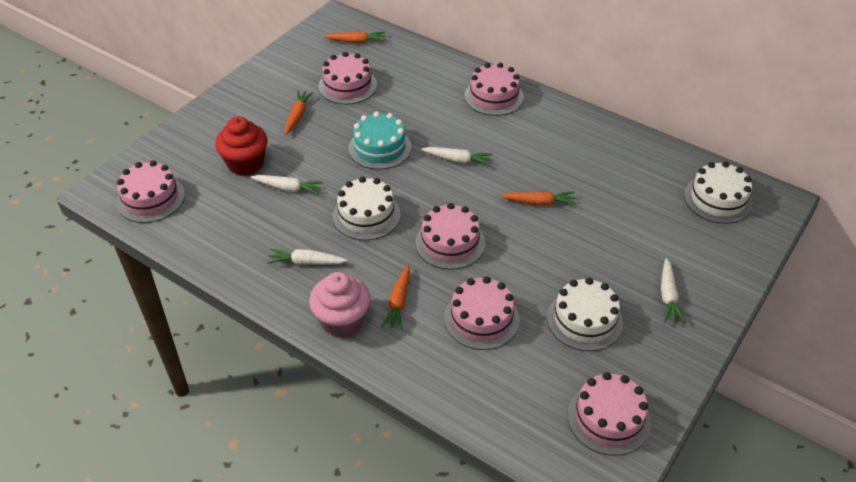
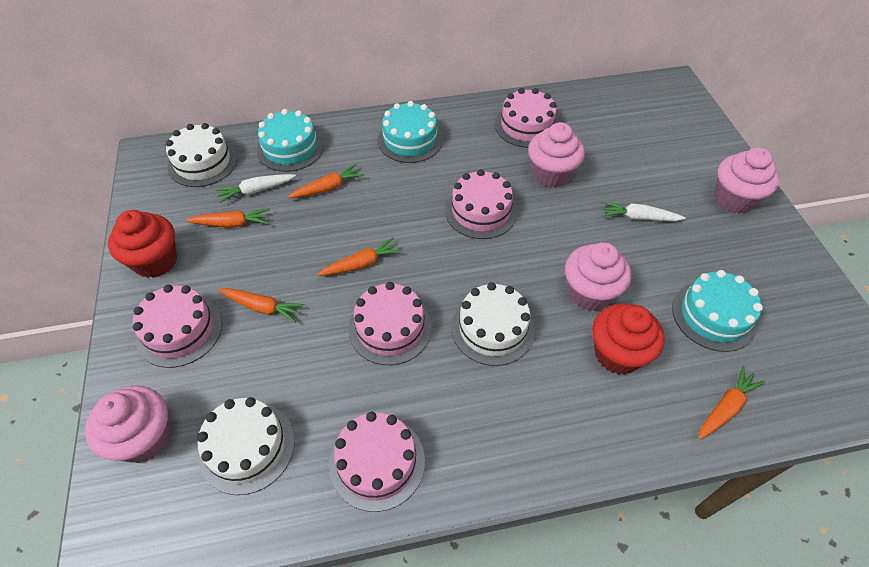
orange carrot: [285,90,313,134] [324,31,386,43] [381,264,410,330] [500,191,576,206] = 4 -> [186,208,270,228] [218,288,305,323] [288,164,364,198] [317,237,402,276] [698,366,765,439] = 5
pink cake: [116,160,185,223] [318,52,377,104] [415,203,485,270] [444,276,520,350] [464,63,524,116] [567,372,651,456] = 6 -> [133,284,222,368] [329,412,425,512] [349,282,432,365] [445,169,517,239] [495,88,558,148] = 5
pink cupcake: [309,272,370,337] = 1 -> [85,385,171,463] [528,122,585,188] [565,242,631,311] [714,148,779,214] = 4
red cupcake: [215,116,268,176] = 1 -> [108,210,177,278] [592,303,665,375] = 2
turquoise cake: [348,112,411,170] = 1 -> [257,109,324,172] [378,101,443,163] [672,270,763,352] = 3
white carrot: [251,175,323,195] [267,249,348,265] [421,147,493,166] [661,258,685,323] = 4 -> [216,174,296,203] [602,201,686,221] = 2

